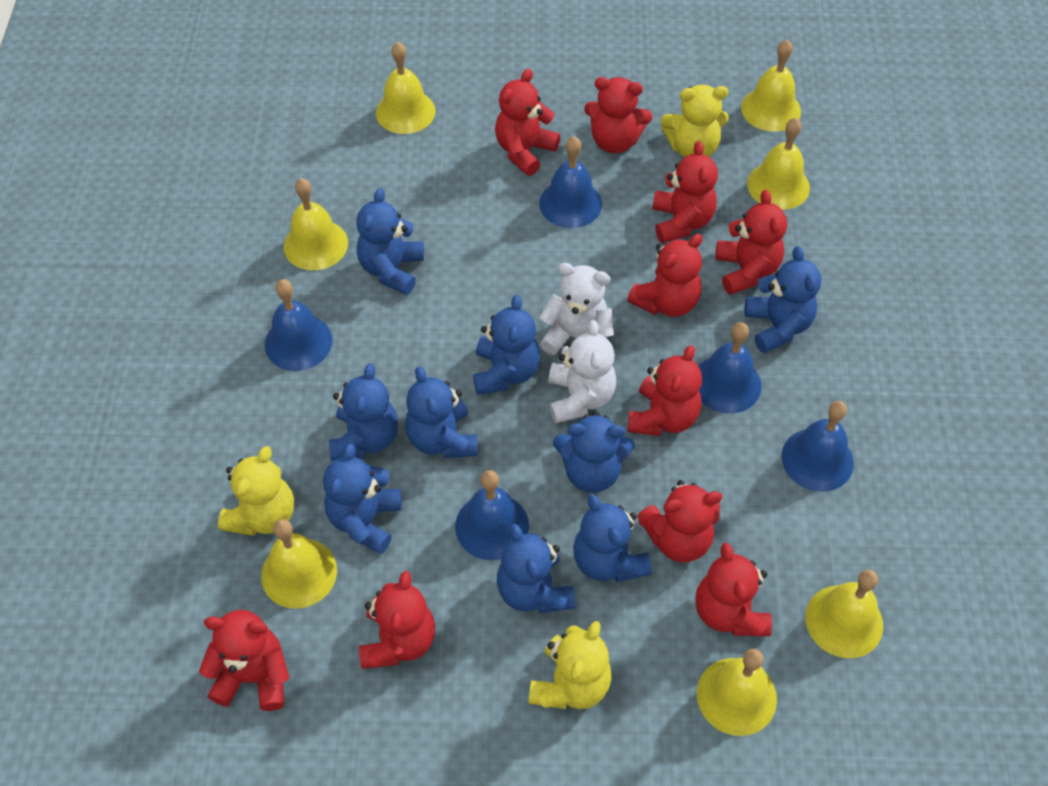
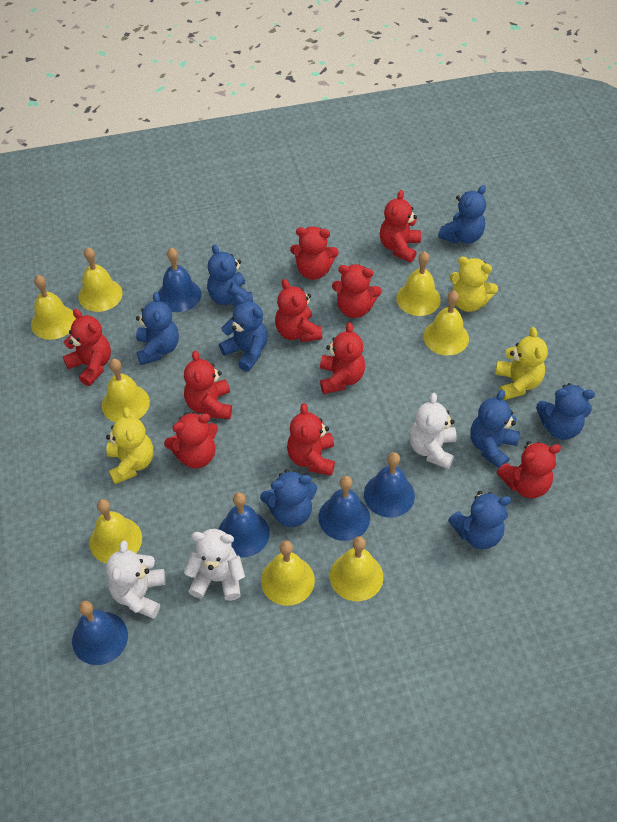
blue teddy bear: [323,443,402,554] [329,363,398,461] [356,188,424,295] [405,366,478,458] [473,295,540,395] [497,523,575,613] [553,411,635,493] [573,494,652,582] [744,246,821,353] = 9 -> [136,292,179,365] [207,244,253,308] [219,295,268,372] [260,469,317,527] [438,185,486,244] [448,491,511,549] [470,390,520,468] [536,383,595,440] = 8
white teddy bear: [539,263,614,355] [548,320,616,424] = 2 -> [106,540,166,619] [184,529,245,601] [409,393,457,469] = 3
yellow bell: [261,519,337,609] [284,178,348,270] [376,42,435,134] [697,649,777,736] [741,40,801,131] [747,118,810,210] [805,570,883,658] = 7 -> [31,275,76,340] [78,247,123,312] [89,499,142,564] [102,359,150,423] [261,541,315,606] [330,536,383,601] [396,251,441,316] [423,291,469,355] = 8

